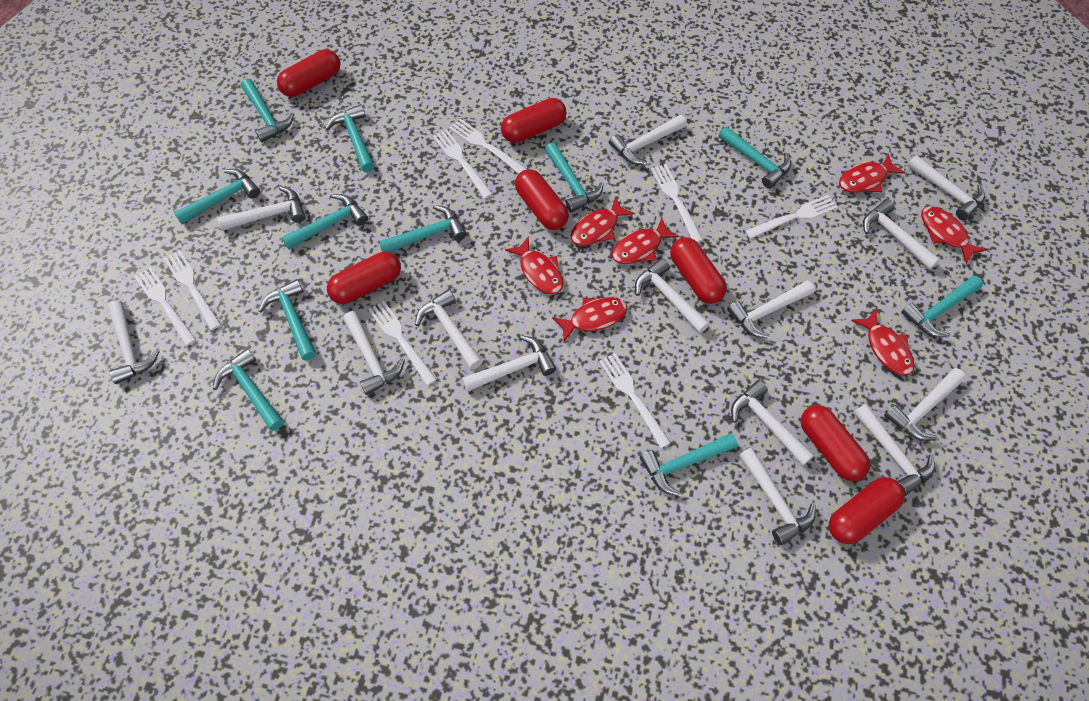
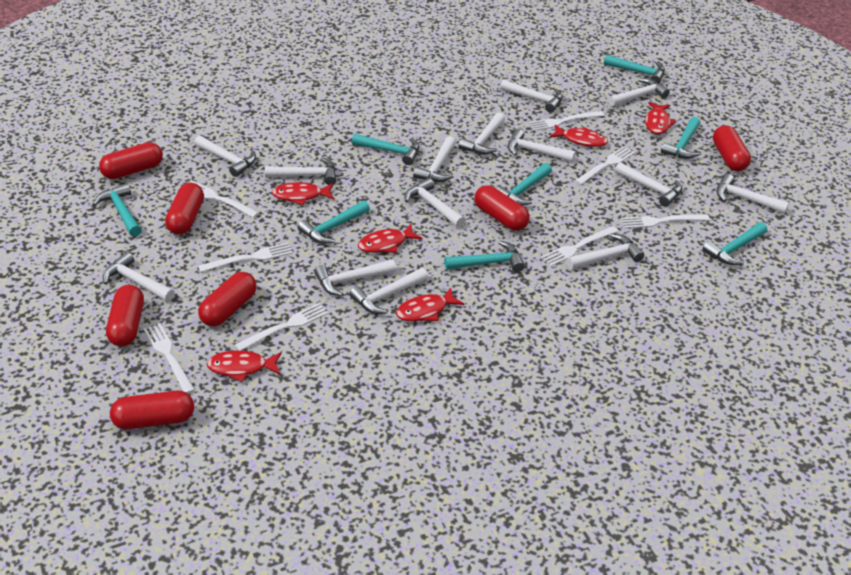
red fish: [505,236,563,294] [552,297,628,342] [571,196,635,246] [612,218,679,264] [839,154,905,193] [851,309,915,376] [921,206,987,264] = 7 -> [207,350,281,382] [272,182,334,205] [358,224,423,253] [396,287,464,321] [549,124,608,147] [645,102,676,134] = 6
turquoise hammer: [174,169,260,224] [213,348,284,431] [241,79,294,142] [258,279,316,361] [282,194,368,249] [325,104,375,172] [379,205,467,252] [545,142,604,213] [640,433,738,496] [719,127,791,189] [901,276,983,337] = 11 -> [92,183,142,237] [297,200,370,244] [352,133,419,165] [444,241,525,272] [495,163,552,206] [604,55,665,83] [661,117,700,159] [702,222,767,265] = 8

